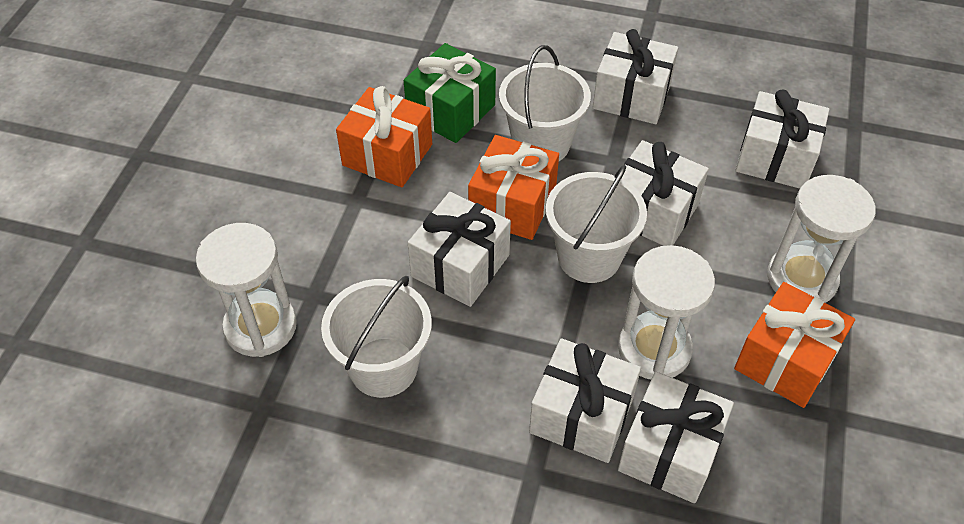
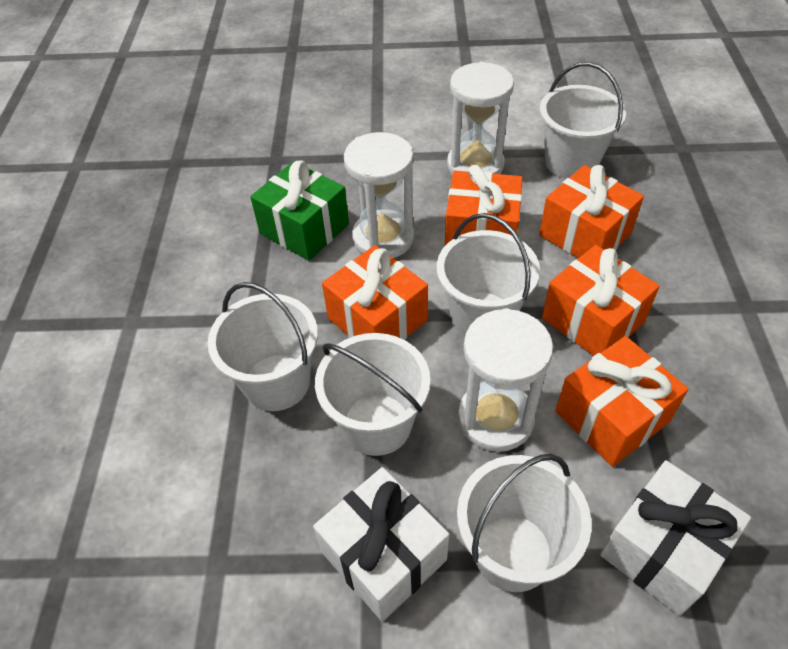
orange gift: [336,86,432,187] [468,135,559,240] [734,282,855,408] = 3 -> [322,245,428,340] [445,165,522,245] [539,165,644,258] [542,245,660,356] [556,336,688,467] = 5
white bucket: [321,276,432,398] [499,45,591,161] [546,165,647,283] = 3 -> [208,282,318,411] [315,333,430,456] [437,213,540,337] [457,454,591,592] [540,62,626,179] = 5
white gift: [408,192,511,307] [529,338,641,463] [593,29,678,124] [618,372,734,503] [621,140,709,246] [735,89,830,189] = 6 -> [313,467,449,622] [600,460,751,616] = 2

